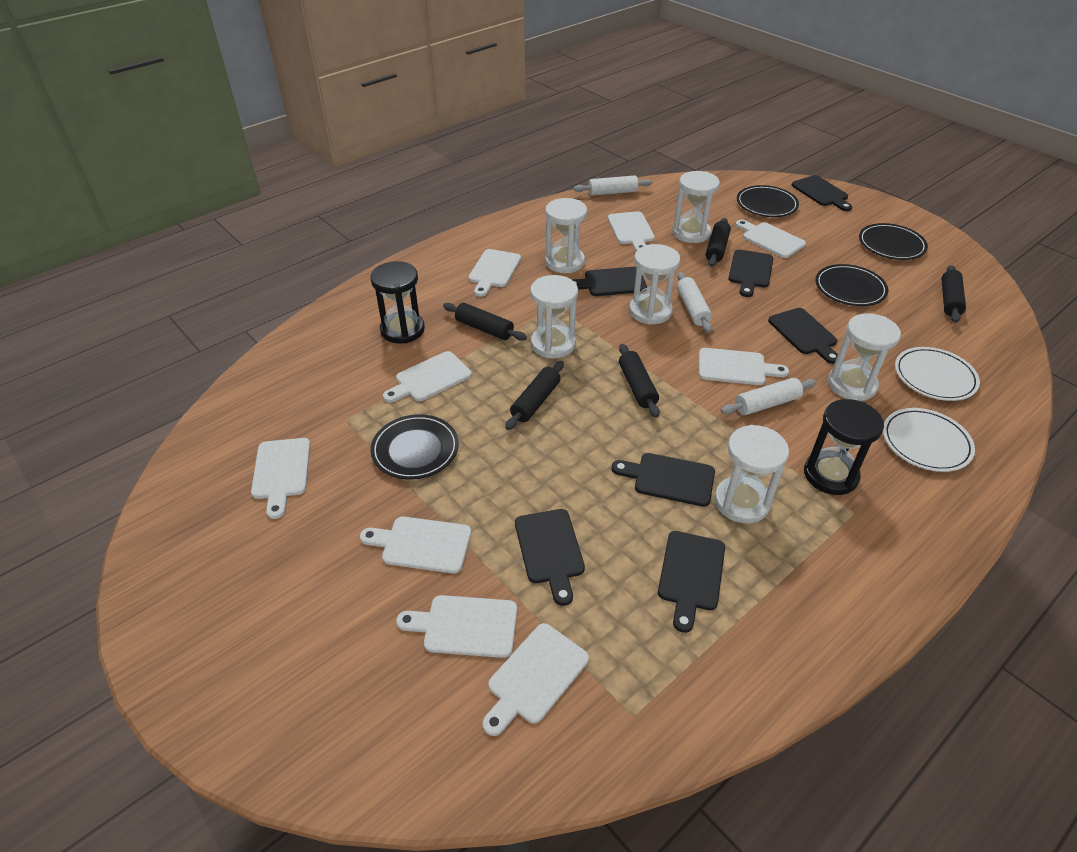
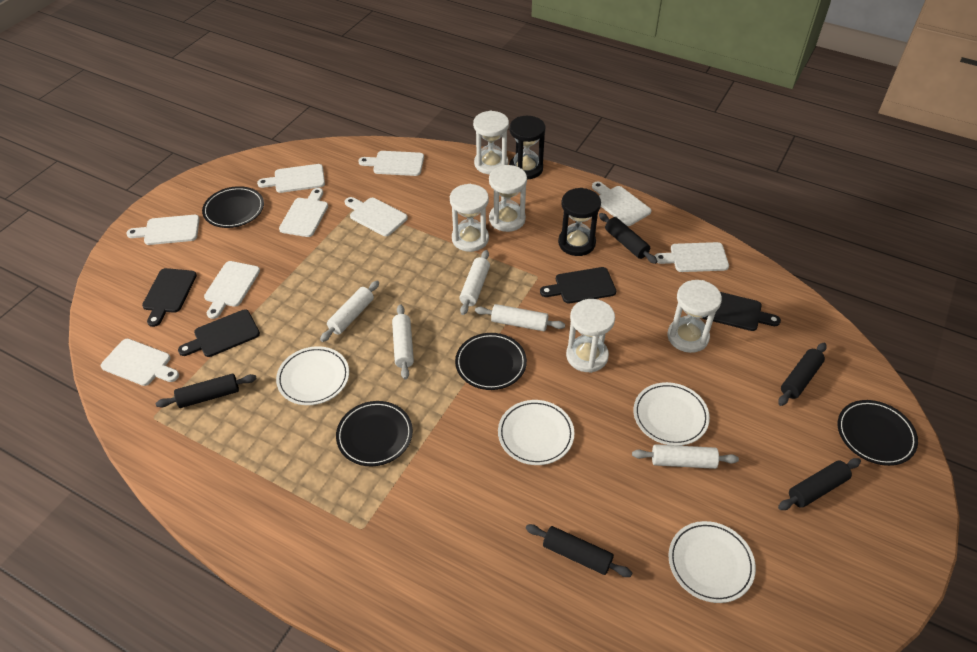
black cutting board: [515,509,585,606] [573,267,647,296] [612,453,715,507] [658,531,725,633] [728,249,773,297] [768,308,838,364] [792,175,852,211] = 7 -> [142,268,197,327] [178,309,260,357] [540,267,616,303] [703,292,781,331] = 4
white hourglass: [530,275,578,359] [545,198,587,273] [629,244,680,325] [672,171,720,243] [715,425,789,523] [828,313,901,401] = 6 -> [450,184,489,252] [473,111,509,174] [489,165,527,232] [566,299,615,373] [667,280,722,353] = 5
white plate: [883,408,975,472] [895,347,980,401] = 2 -> [276,346,349,405] [498,400,574,465] [633,382,710,446] [668,521,756,603] = 4
white rolling pin: [574,175,652,196] [677,272,712,333] [721,378,816,415] = 3 -> [320,281,379,342] [392,304,414,379] [460,250,490,315] [475,304,565,331] [632,444,739,469] = 5

